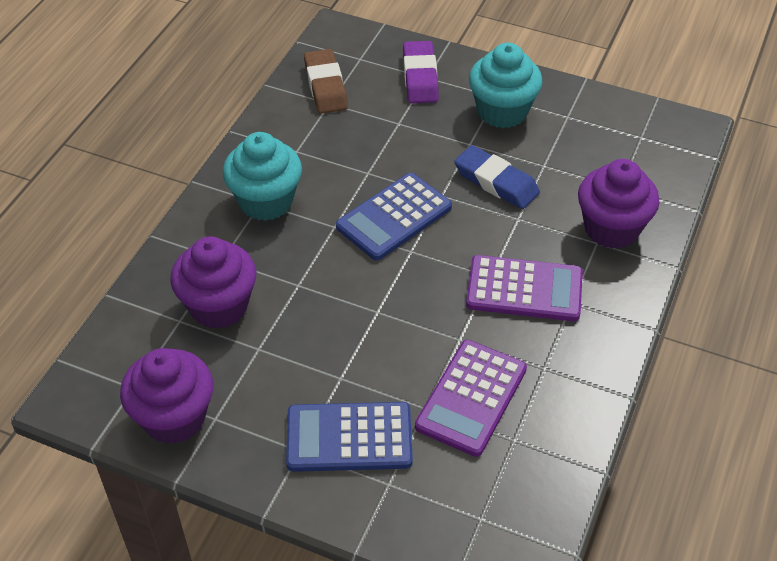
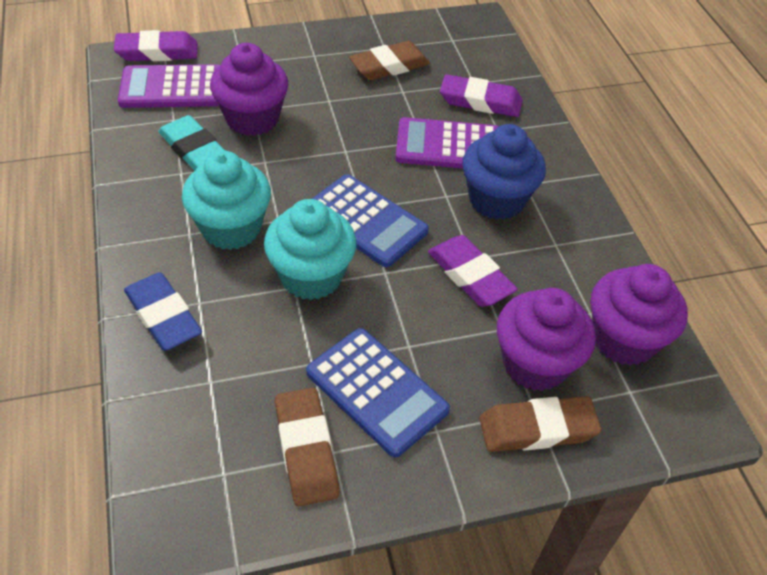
blue cupcake: none = 0 -> [462,124,546,220] = 1
brown eraser: [304,49,348,114] = 1 -> [275,388,339,507] [349,41,430,80] [479,396,602,452] = 3
purple eraser: [403,41,439,103] = 1 -> [114,30,198,61] [428,235,518,307] [440,74,522,117] = 3
turquoise eraser: none = 0 -> [158,115,225,171] = 1

